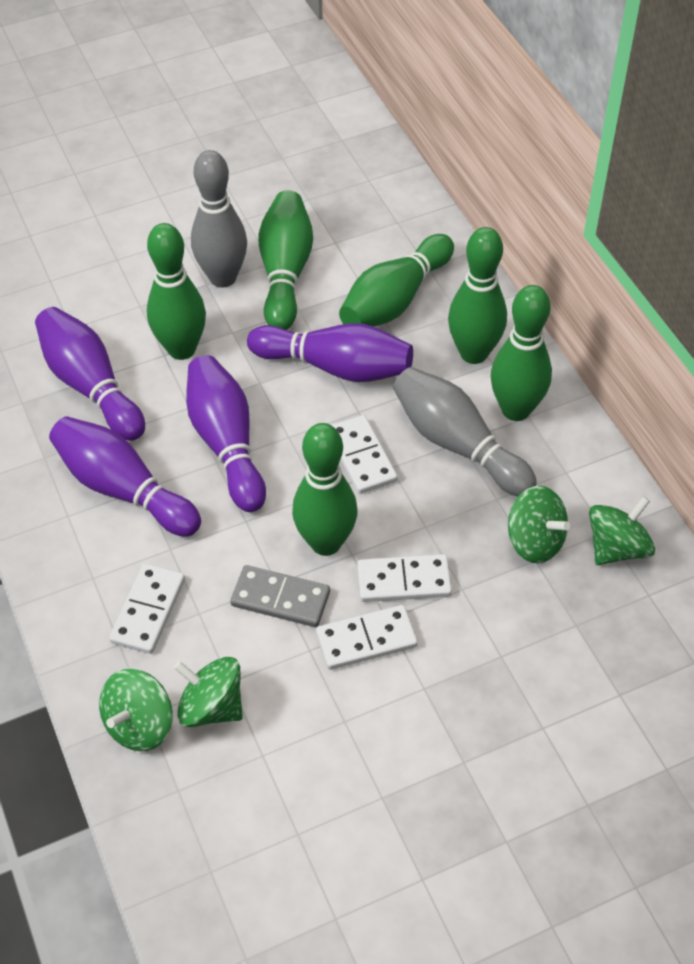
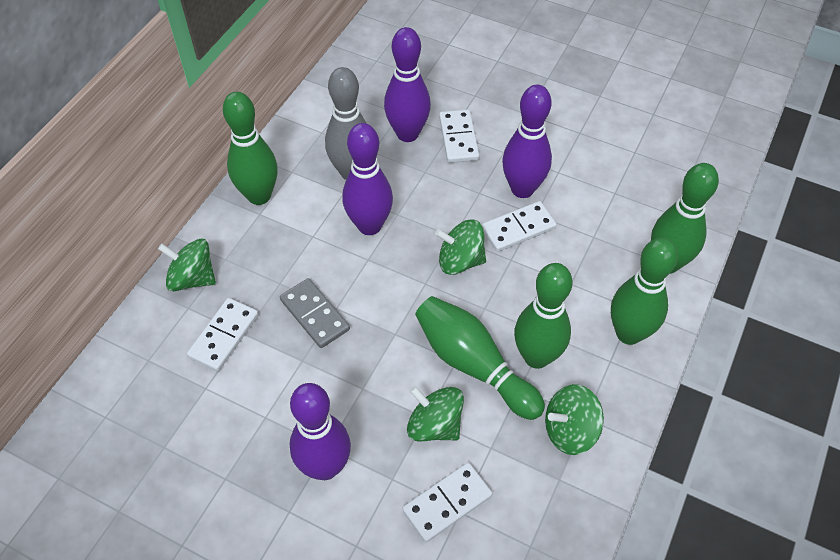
green bowling pin: [147,223,206,360] [259,190,313,330] [292,423,358,556] [339,234,454,327] [448,227,507,364] [491,285,552,421] = 6 -> [223,92,278,205] [415,296,545,420] [514,263,572,369] [611,238,678,345] [651,163,719,274] = 5
grey bowling pin: [191,150,247,288] [393,367,537,496] = 2 -> [325,67,367,180] = 1

